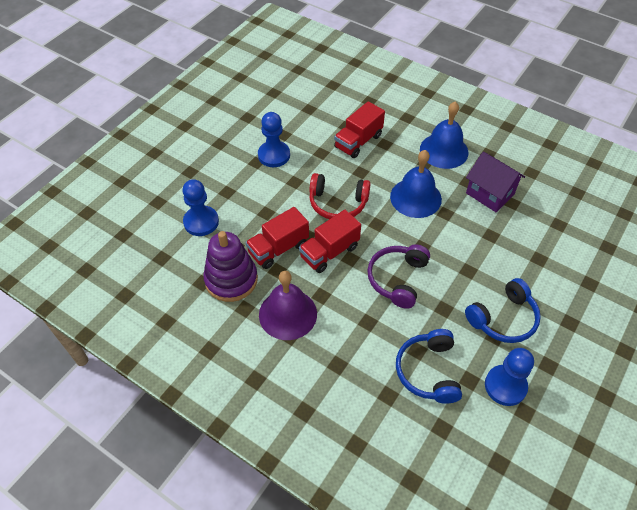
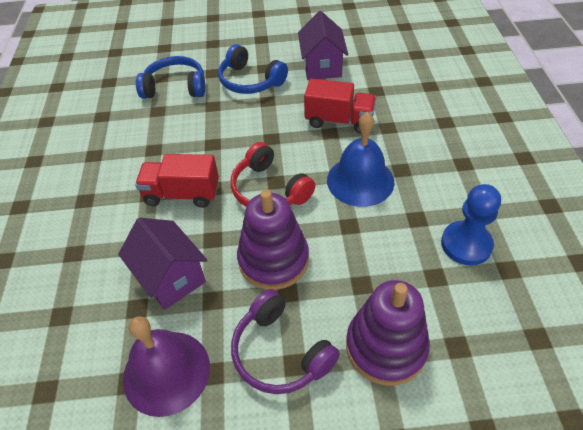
blue bell: [390,150,442,218] [420,102,468,169] = 2 -> [327,112,395,207] = 1
blue pawn: [182,179,219,236] [258,112,290,167] [485,348,534,406] = 3 -> [441,184,501,266] = 1
purple house: [466,152,525,212] = 1 -> [118,218,207,310] [298,11,348,80] = 2
purple stacking toy: [203,231,258,302] = 1 -> [237,190,309,290] [346,280,430,386] = 2
red truck: [245,207,309,269] [299,210,361,273] [334,101,385,158] = 3 -> [135,154,219,208] [304,78,376,134] = 2

